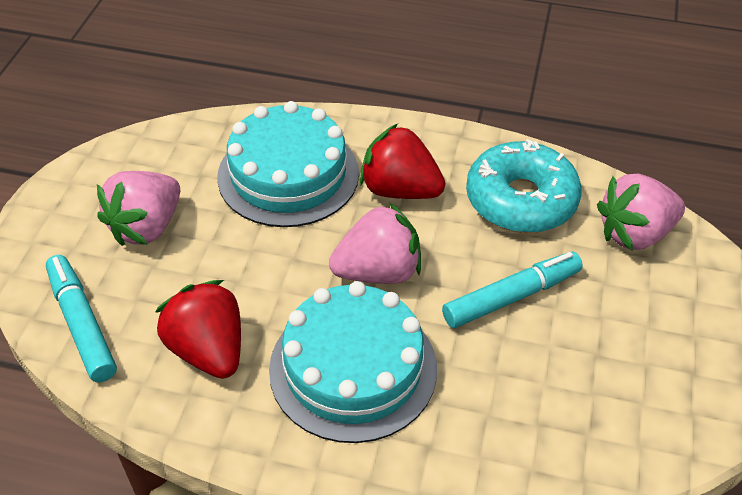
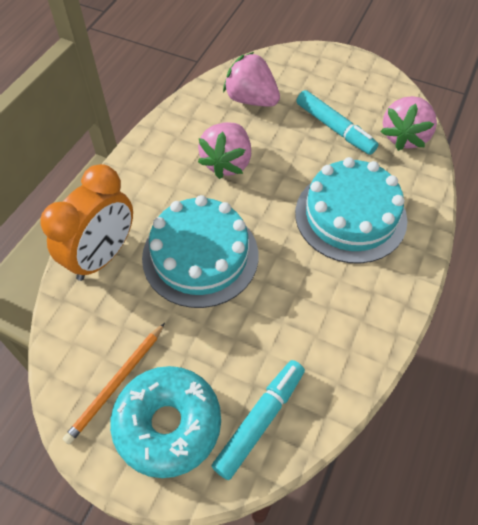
orange clock: none = 0 -> [40,164,133,281] = 1
orange pencil: none = 0 -> [63,323,165,445] = 1
red strawberry: [155,280,241,379] [360,124,445,199] = 2 -> none = 0

